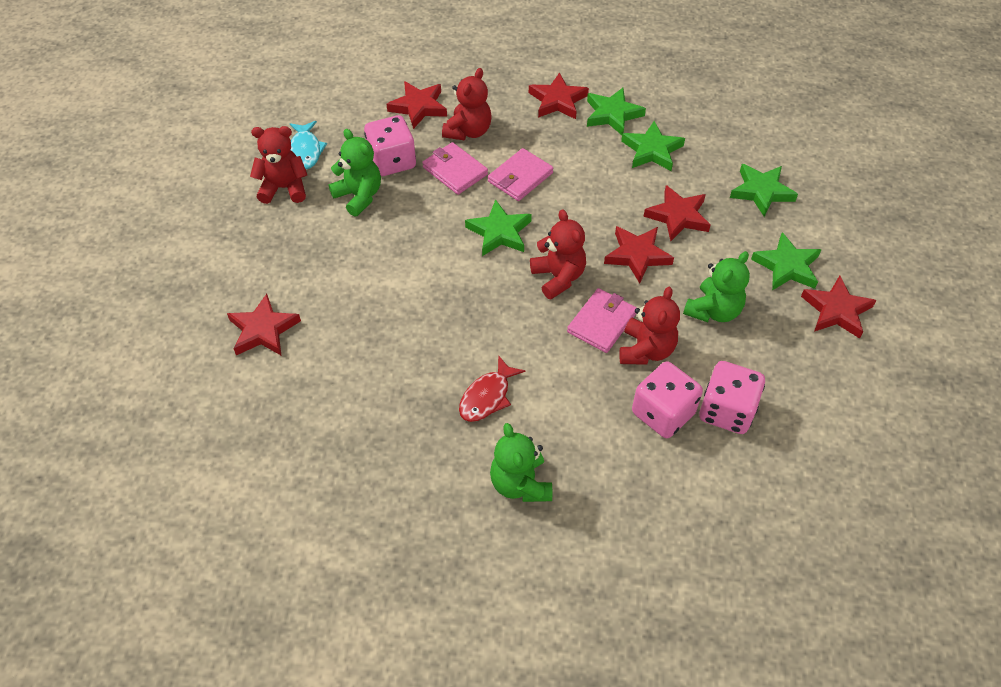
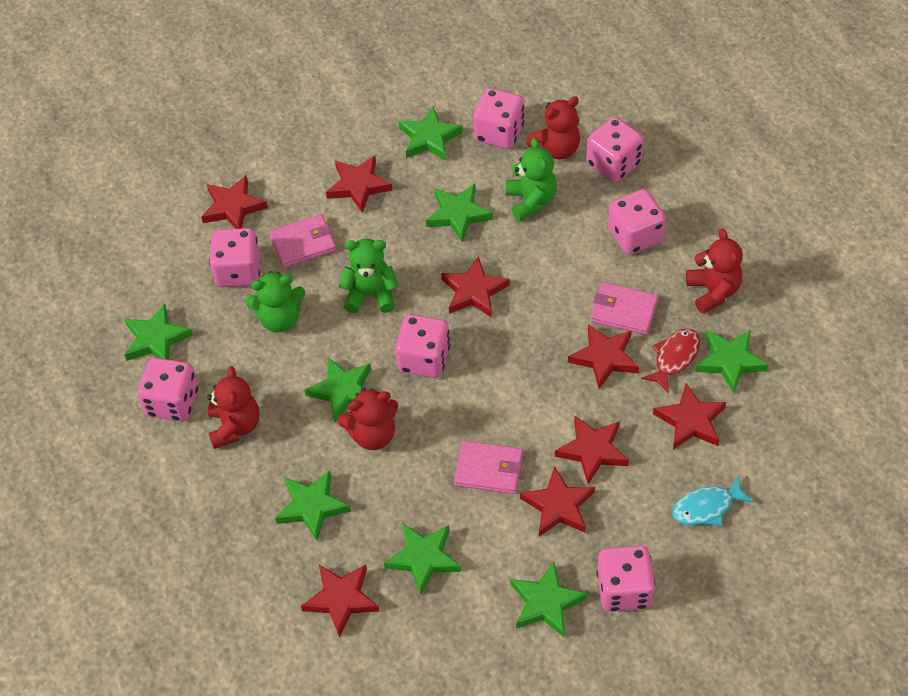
green star: [465,199,532,256] [587,88,646,135] [621,121,685,171] [730,164,798,217] [751,232,821,290] = 5 -> [124,304,193,361] [275,470,351,541] [305,357,371,423] [384,523,461,595] [398,106,463,161] [426,184,493,243] [511,562,587,637] [695,330,769,394] = 8
pink dice: [364,115,416,176] [632,362,703,438] [699,361,765,434] = 3 -> [138,358,198,422] [209,228,260,287] [395,314,450,378] [473,88,524,149] [586,117,644,182] [597,545,655,612] [608,189,666,255] = 7
red star: [227,294,301,355] [386,81,447,129] [529,72,589,119] [604,226,674,283] [643,185,711,241] [801,276,876,339] = 6 -> [201,175,268,229] [301,565,379,637] [326,156,393,213] [441,256,510,318] [520,466,595,536] [555,416,629,484] [568,324,639,389] [653,383,726,450] = 8

